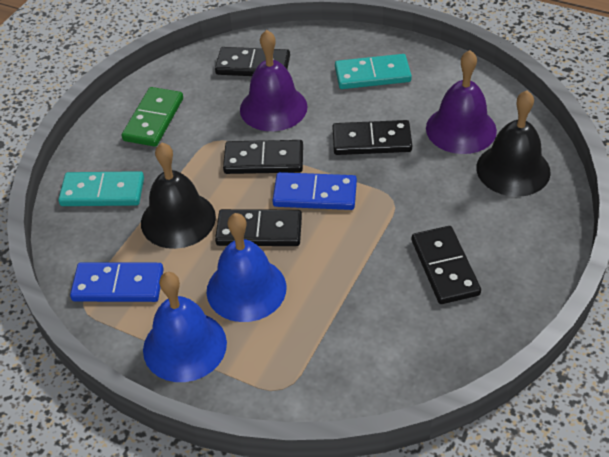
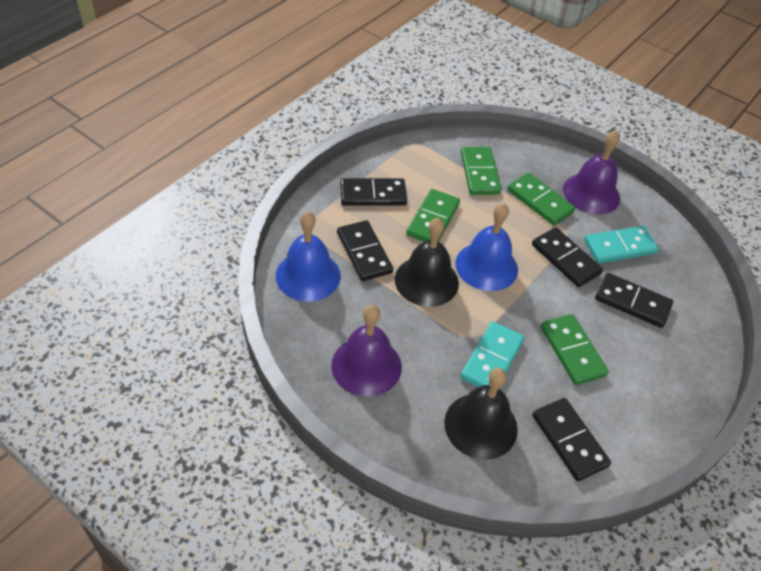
blue domino: [70,262,164,302] [272,172,357,210] = 2 -> none = 0
green domino: [122,87,183,147] = 1 -> [406,189,460,242] [461,147,501,195] [507,173,575,226] [541,314,609,385] = 4

